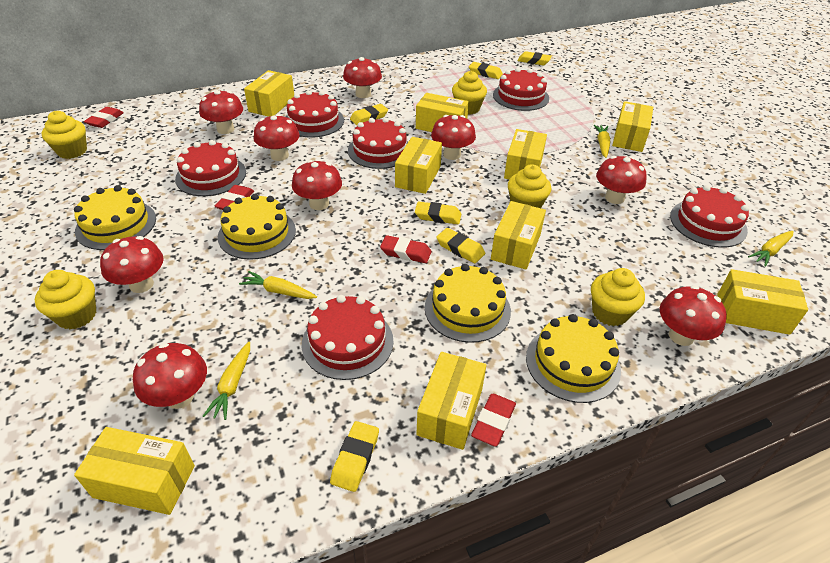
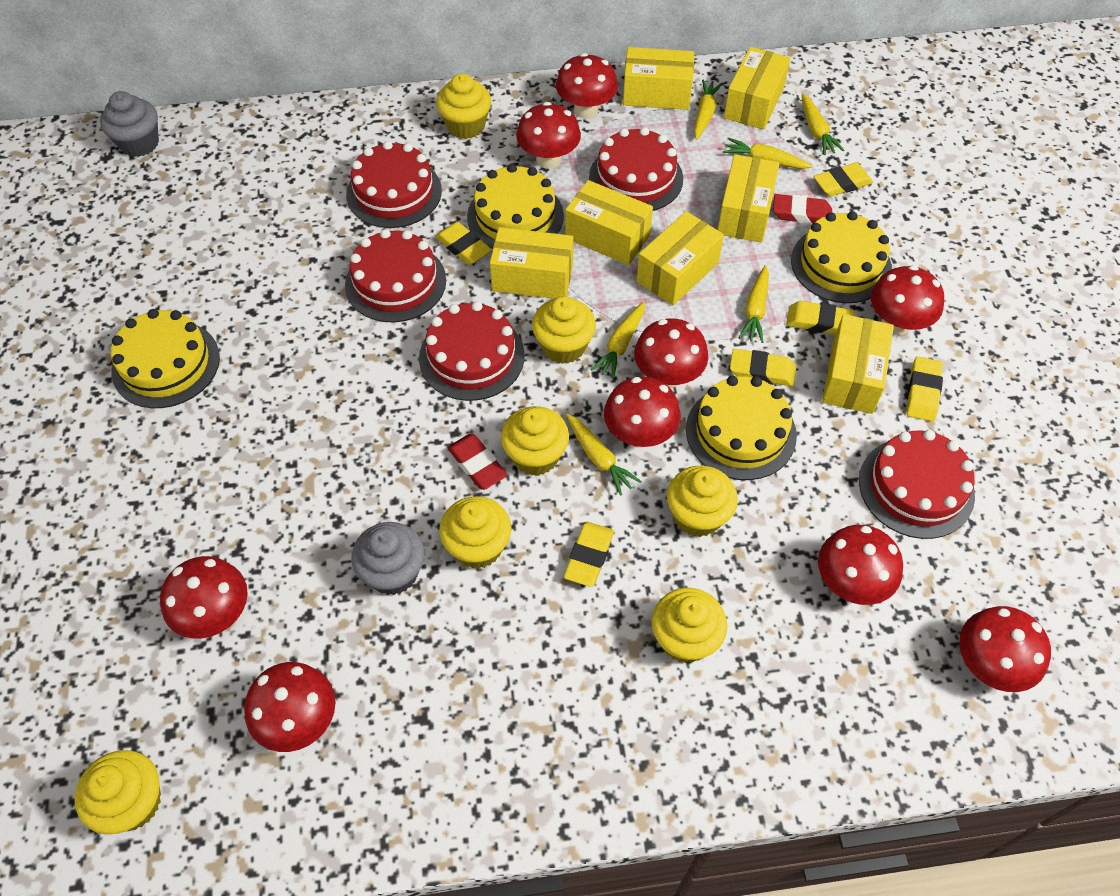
grey cupcake: none = 0 -> [100,91,159,157] [351,522,425,595] = 2
red cake: [175,140,246,196] [286,90,344,138] [302,295,394,380] [348,117,408,169] [493,68,549,111] [670,185,749,247] = 6 -> [345,229,446,322] [346,141,442,228] [419,301,525,401] [589,127,683,211] [859,430,975,539] = 5
red eraser: [84,107,124,128] [215,185,254,210] [380,235,432,263] [471,394,516,447] = 4 -> [447,434,507,490] [773,194,832,225] = 2
yellow box: [74,427,195,515] [244,70,294,117] [395,137,442,194] [416,93,469,132] [416,352,486,450] [491,201,546,269] [504,129,547,179] [612,101,653,152] [717,269,808,335] = 9 -> [490,227,573,299] [565,180,653,265] [623,47,694,110] [637,211,724,305] [717,154,780,243] [724,47,790,130] [822,314,894,414] = 7
yellow carrot: [203,342,250,420] [239,271,317,299] [594,125,610,158] [748,231,794,267] = 4 -> [566,413,641,496] [591,302,645,379] [694,79,723,140] [723,138,812,169] [739,265,769,343] [802,93,845,155] = 6
yellow cupcake: [35,270,97,330] [42,111,87,159] [452,71,487,115] [508,164,551,208] [591,268,645,326] = 5 -> [75,750,161,834] [436,73,491,139] [439,496,511,569] [501,406,569,476] [532,296,596,364] [652,588,728,663] [667,466,738,537] = 7

